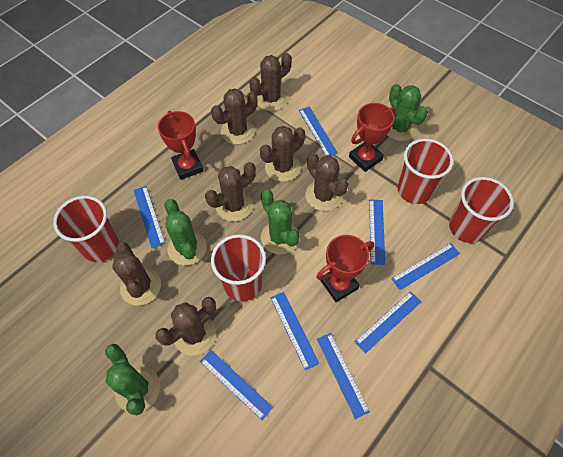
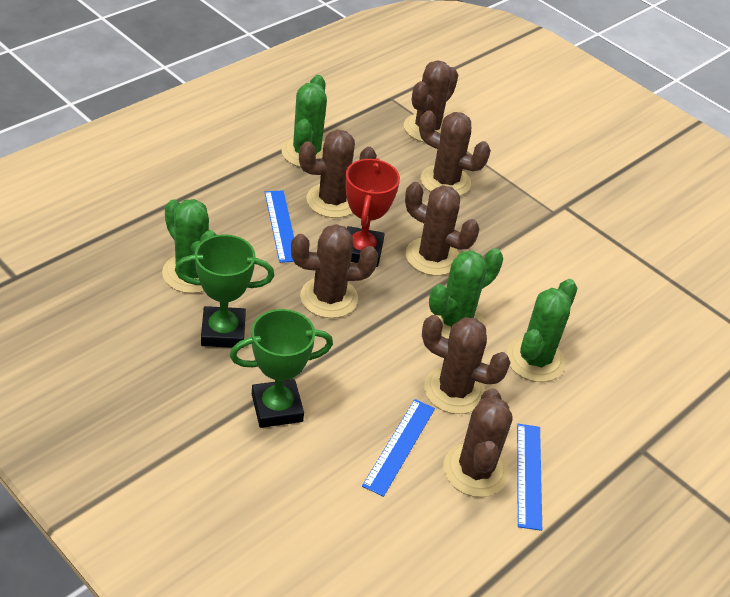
blue ruler: [134,186,165,248] [200,350,273,420] [270,292,319,370] [299,107,338,156] [317,333,370,419] [355,291,421,354] [369,199,385,265] [391,243,460,290] = 8 -> [265,190,294,263] [362,399,435,497] [517,424,542,531] = 3
green trophy: none = 0 -> [175,235,274,348] [230,309,333,428] = 2
red cup: [53,196,119,262] [211,234,266,301] [398,139,453,204] [449,177,514,243] = 4 -> none = 0
red trophy: [158,111,204,180] [316,235,374,302] [349,103,396,172] = 3 -> [345,158,400,267] = 1

